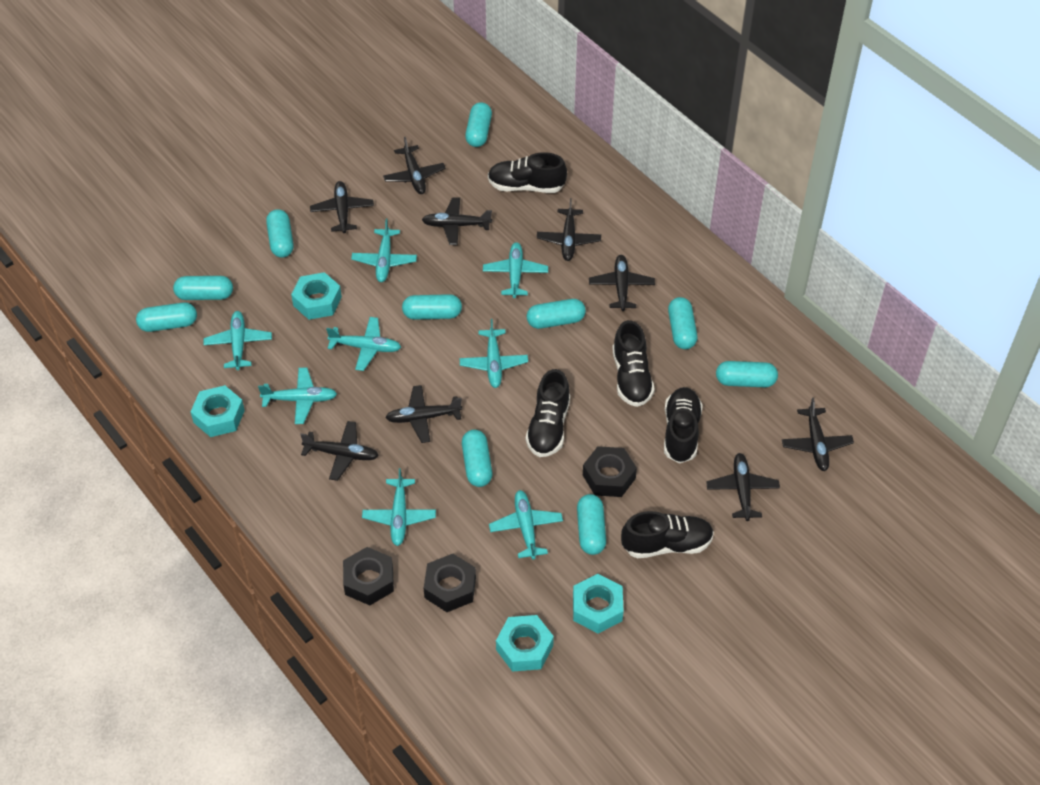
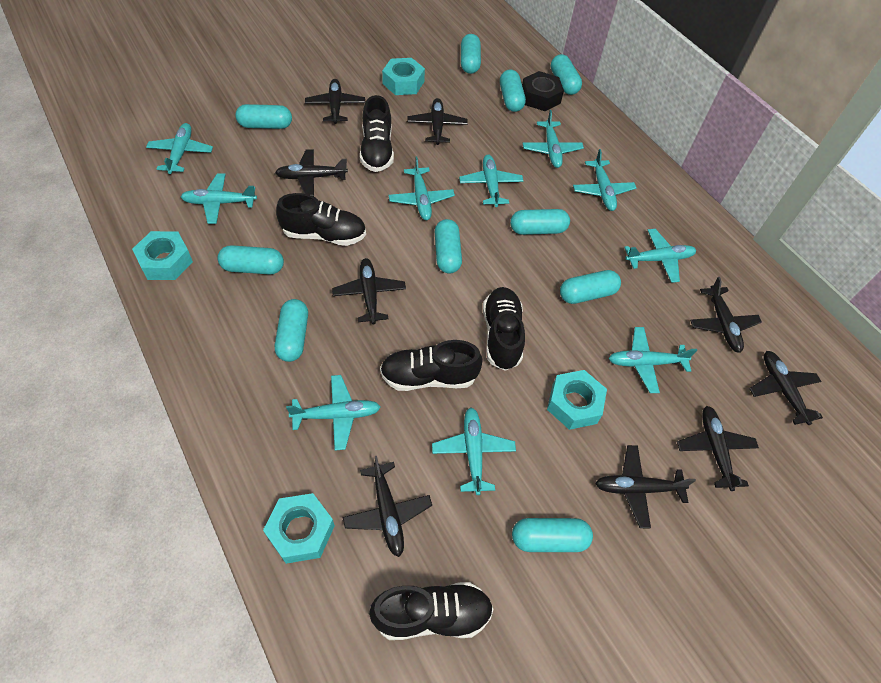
black nut: [343,547,394,605] [424,554,476,612] [583,446,637,497] = 3 -> [522,71,564,111] = 1
turquoise plane: [204,311,272,370] [258,368,337,424] [326,317,401,371] [351,219,417,282] [362,468,436,546] [460,319,528,388] [483,242,548,298] [489,490,563,560] = 8 -> [146,123,213,174] [181,173,257,224] [286,375,381,451] [389,156,455,220] [432,408,516,495] [459,155,523,207] [522,110,584,168] [573,149,636,211] [608,327,697,393] [624,229,697,283] = 10

